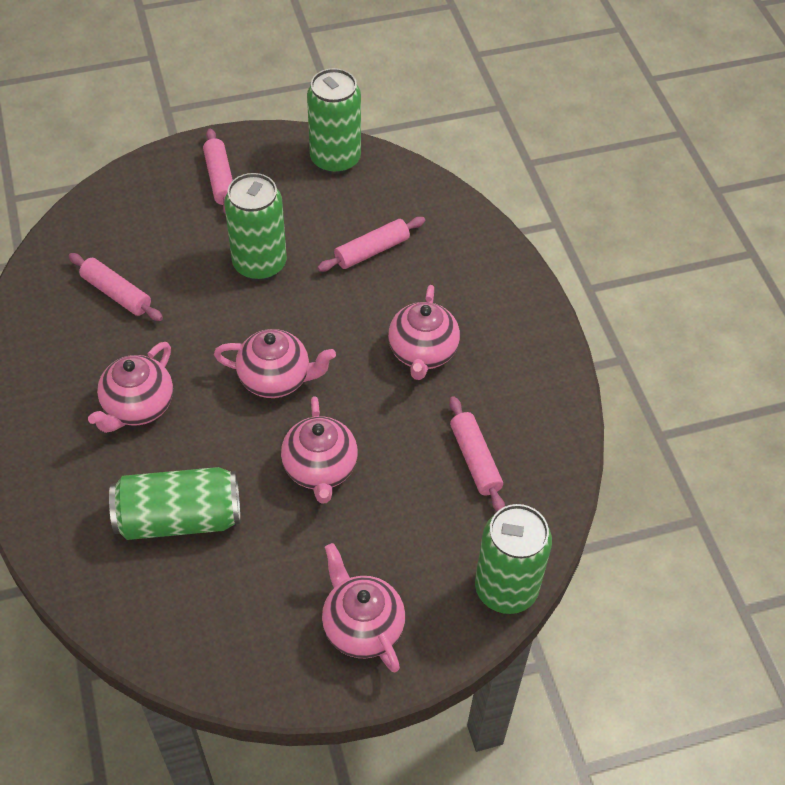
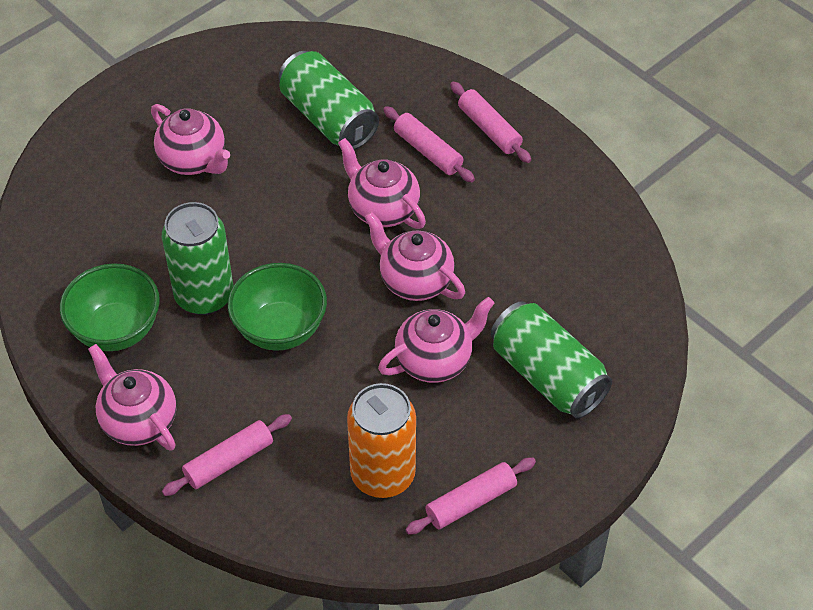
green bowl: none = 0 -> [60,263,160,351] [228,263,327,351] = 2
green can: [109,467,240,540] [224,173,287,281] [307,68,361,174] [475,504,552,614] = 4 -> [162,202,233,315] [279,51,379,150] [491,301,612,419] = 3
orange can: none = 0 -> [347,383,416,498] = 1

